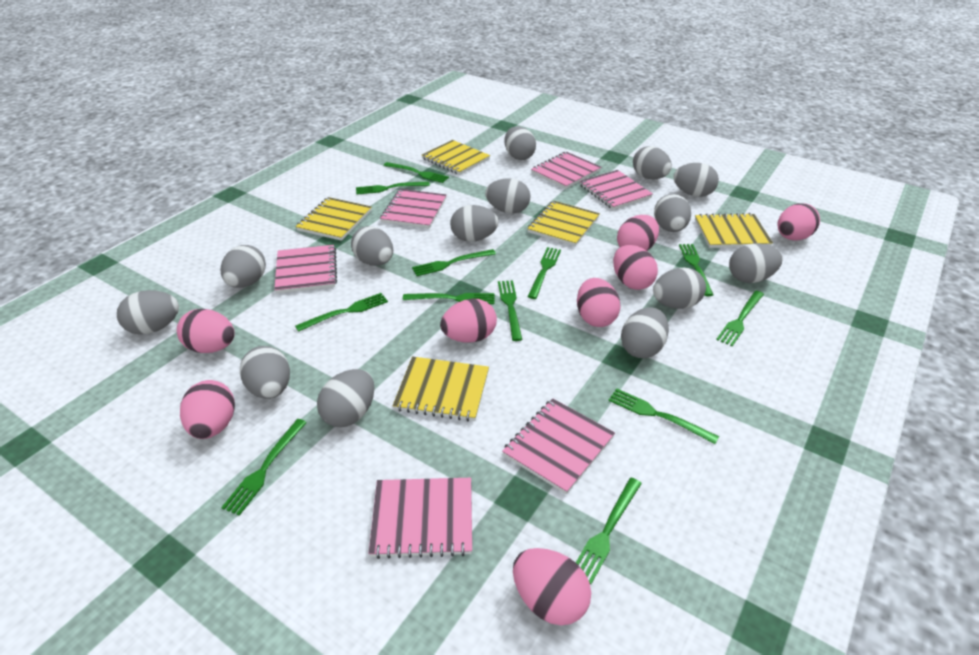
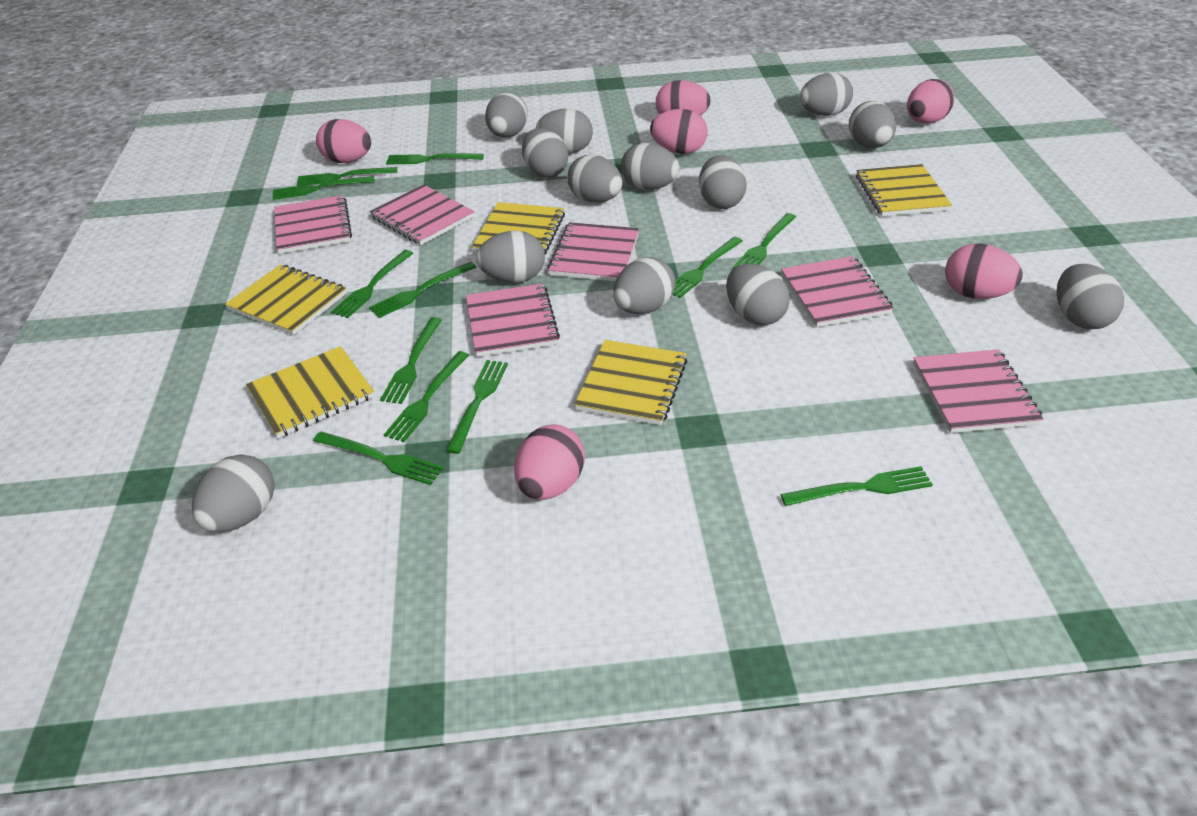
grey egg: [117,290,179,334] [221,245,266,288] [240,346,290,399] [317,369,374,427] [351,226,393,266] [450,205,499,242] [485,179,530,214] [504,126,536,160] [621,307,669,358] [633,146,672,180] [653,267,706,309] [654,194,691,232] [674,163,719,197] [729,243,782,283] = 14 -> [192,454,274,532] [476,231,545,283] [485,92,528,137] [522,128,568,178] [536,108,593,153] [567,155,623,203] [613,257,676,314] [621,143,680,190] [699,155,747,209] [726,264,790,326] [800,73,853,116] [849,101,896,148] [1057,264,1124,329] = 13
pink egg: [177,309,235,353] [180,380,235,439] [440,299,497,342] [513,548,591,625] [577,278,621,327] [613,245,658,290] [617,215,659,251] [777,203,820,241] = 8 -> [316,119,371,163] [514,424,585,500] [650,109,708,154] [656,80,711,116] [907,79,954,124] [945,243,1023,299] = 6

